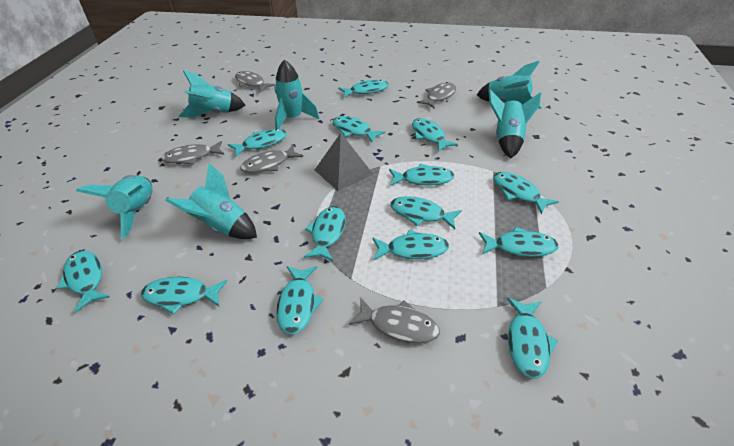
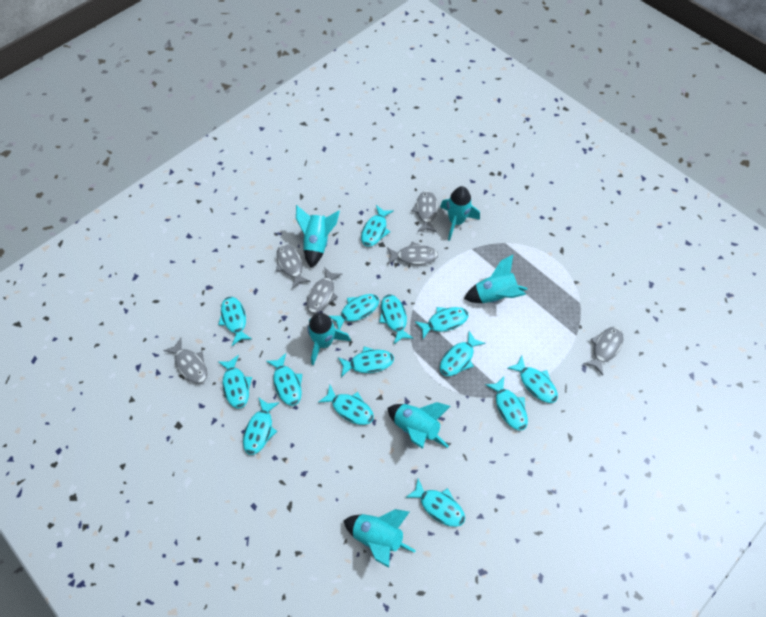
grey fish: [161,141,224,165] [235,71,275,92] [240,145,303,173] [349,297,440,343] [417,82,456,108] = 5 -> [163,338,207,383] [276,244,311,289] [306,267,342,313] [387,242,438,265] [412,191,438,232] [584,327,623,375] = 6
grey pyramid: [315,133,373,191] = 1 -> none = 0

